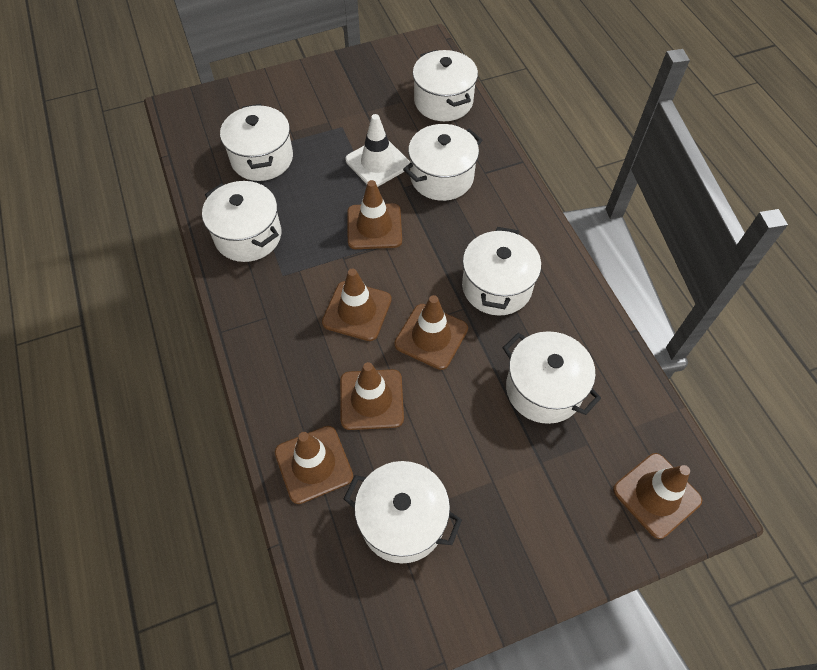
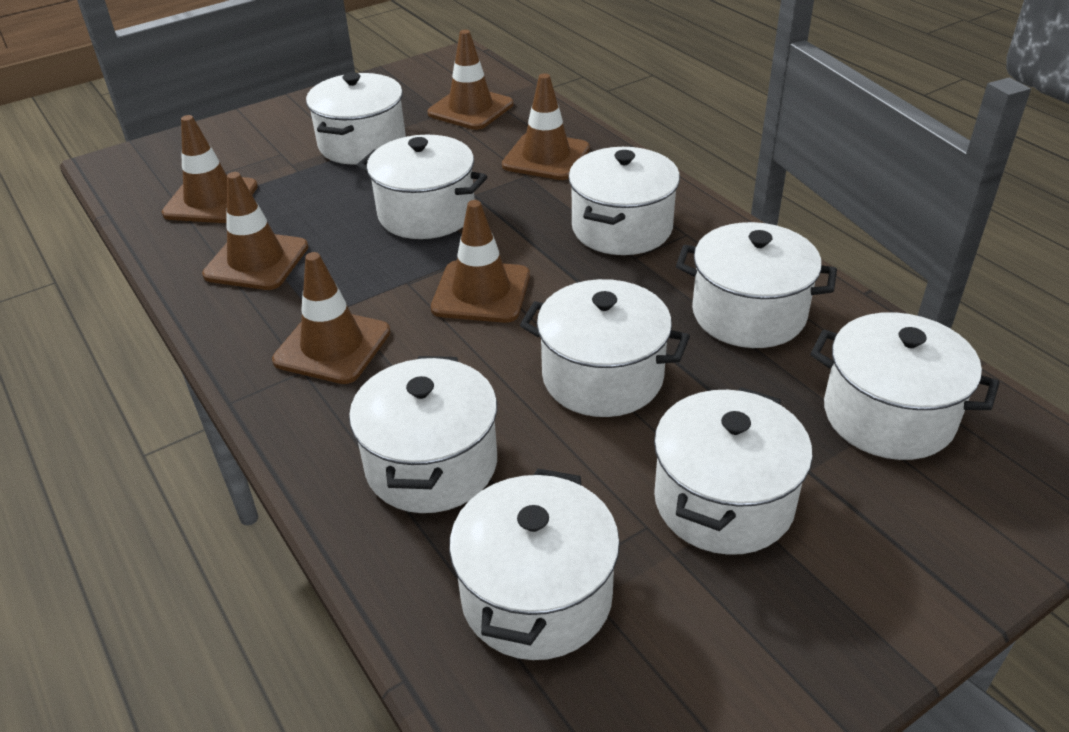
white pot: [202,181,281,262] [220,104,293,181] [344,461,462,564] [403,124,482,201] [413,50,478,121] [462,227,541,315] [503,331,601,424] = 7 -> [306,72,406,165] [349,356,497,513] [357,135,487,239] [449,468,620,660] [520,279,690,417] [568,147,680,255] [654,387,813,555] [676,222,837,348] [810,312,999,460] = 9
white traffic cone: [345,114,410,187] = 1 -> none = 0

